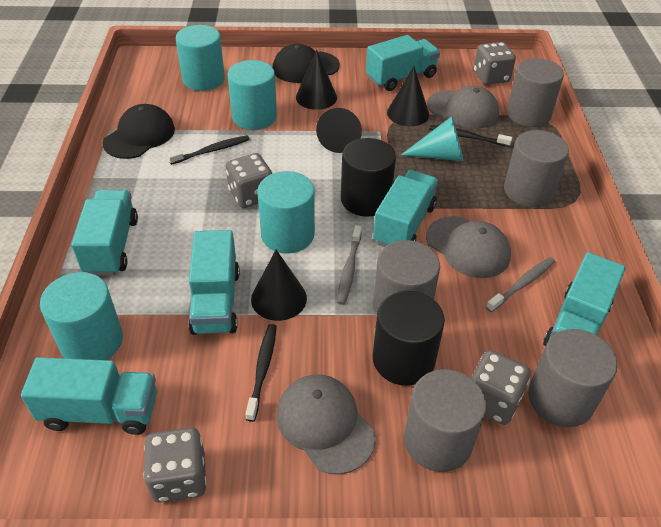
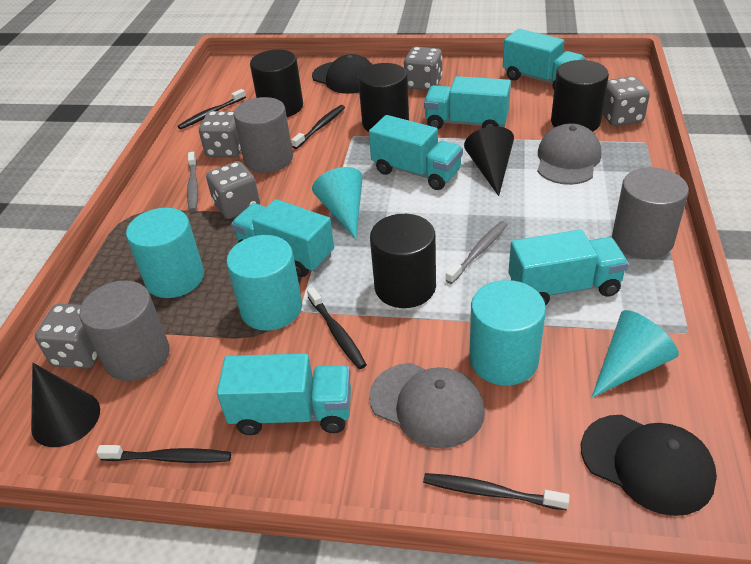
black cone: [251,250,307,321] [296,50,337,110] [316,108,362,153] [387,66,429,126] = 4 -> [31,363,100,447] [464,126,514,196] = 2
black cylinder: [341,138,396,217] [373,291,445,386] = 2 -> [250,49,303,117] [358,63,409,132] [370,214,436,308] [551,60,609,132] = 4
black toothbrush: [168,135,250,165] [246,324,277,422] [429,125,512,147] = 3 -> [96,445,231,463] [177,89,246,130] [291,105,345,149] [307,287,367,369] [423,473,570,511] = 5
grey cap: [276,375,376,475] [426,216,511,278] [427,86,499,129] = 3 -> [369,363,485,449] [537,123,601,185] = 2
grey cylinder: [373,240,440,315] [404,369,486,472] [504,130,569,207] [507,58,564,127] [528,329,618,427] = 5 -> [79,281,169,381] [234,97,293,173] [612,168,689,259] = 3
grey dice: [144,428,207,503] [226,153,272,208] [471,350,531,425] [474,42,516,85] = 4 -> [35,304,98,369] [199,111,241,158] [206,161,260,219] [404,47,442,91] [602,76,650,126] = 5
turquoise cone: [401,116,463,161] = 1 -> [312,167,363,239] [592,310,679,398] = 2
turquoise cylinder: [40,272,123,360] [176,25,225,91] [227,60,277,130] [257,171,315,254] = 4 -> [126,208,204,298] [226,235,302,331] [469,280,546,386] = 3

